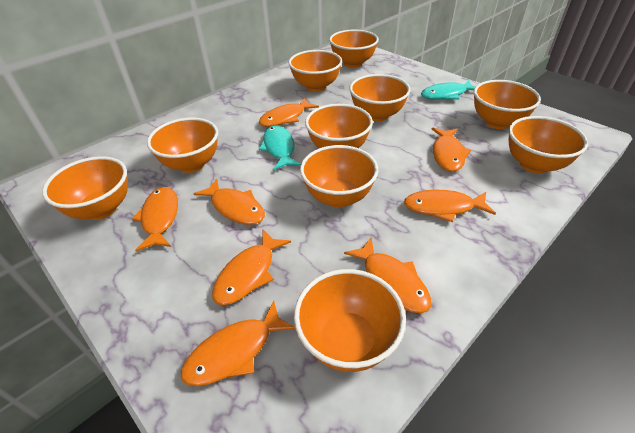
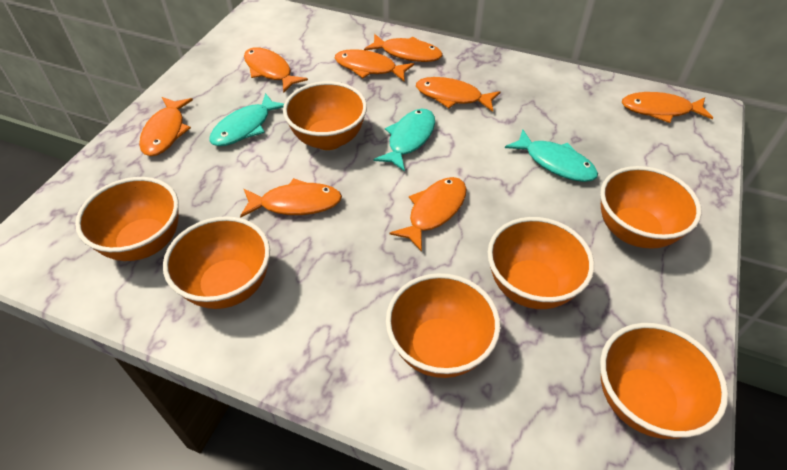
orange bowl: [42,156,128,220] [147,118,218,173] [288,50,342,92] [294,269,406,372] [300,145,378,207] [305,104,373,148] [329,30,379,68] [349,74,411,122] [474,80,541,129] [509,116,588,174] = 10 -> [75,177,179,261] [163,216,270,309] [283,81,367,150] [386,273,501,378] [488,217,594,309] [600,166,702,249] [600,323,728,439] = 7
turquoise fish: [259,126,301,170] [421,80,475,100] = 2 -> [209,93,284,146] [374,109,435,172] [505,129,598,182] = 3

